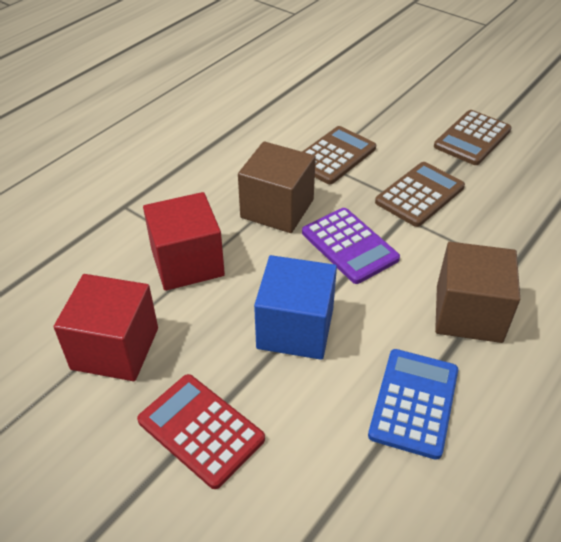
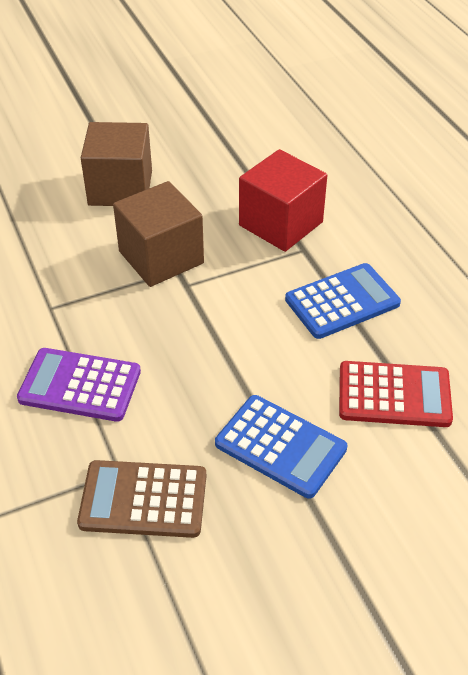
blue calculator: [368,349,458,460] = 1 -> [215,395,347,499] [285,263,401,339] = 2
blue cube: [254,255,337,360] = 1 -> none = 0
brown calculator: [302,126,376,184] [375,162,465,227] [434,110,512,165] = 3 -> [77,460,206,538] = 1
red cube: [54,274,158,381] [143,192,225,291] = 2 -> [239,149,327,252] = 1

